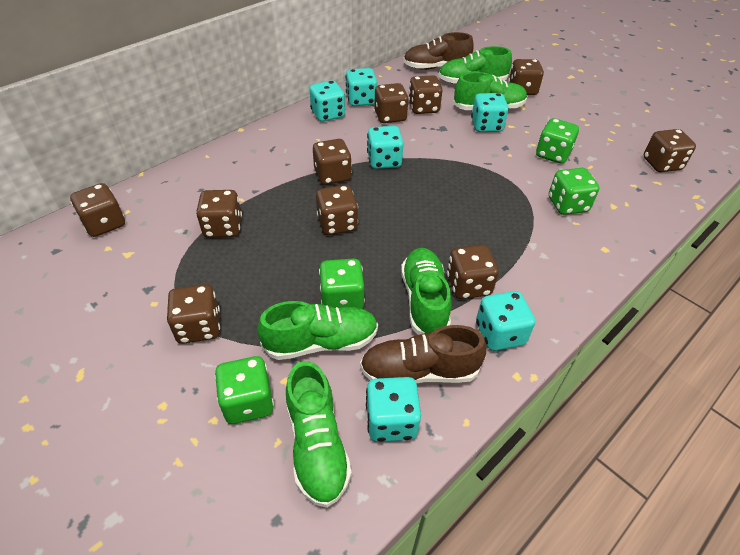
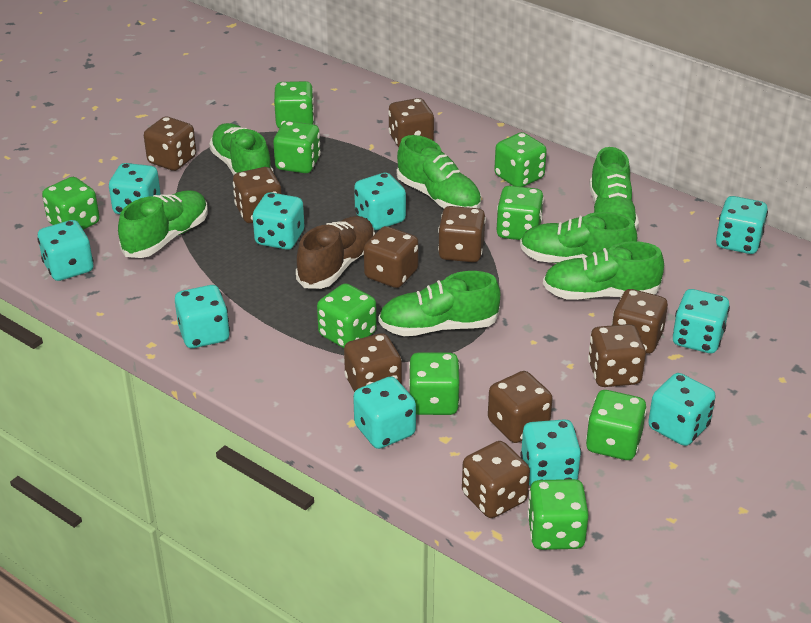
brown shoe: [360,325,486,384] [403,32,474,70] = 2 -> [296,216,375,289] = 1
green dice: [215,356,274,424] [319,259,365,309] [536,118,579,164] [549,168,599,215] = 4 -> [42,177,100,230] [273,121,321,173] [274,81,314,129] [317,283,377,348] [409,352,460,415] [494,132,547,187] [497,186,544,240] [527,479,589,550] [586,390,647,460] = 9
green shoe: [257,301,378,360] [286,361,352,508] [401,248,452,335] [438,46,512,84] [453,72,527,110] = 5 -> [118,190,208,258] [209,123,274,175] [379,271,500,336] [397,135,481,209] [520,212,637,263] [543,241,664,300] [589,147,639,230] = 7
turquoise dice: [309,80,345,122] [346,68,377,106] [366,377,421,442] [367,126,404,169] [471,93,509,132] [476,291,535,351] = 6 -> [37,220,94,281] [109,163,161,214] [175,285,230,348] [253,192,304,250] [353,376,416,449] [354,173,406,230] [520,419,581,486] [648,373,716,446] [673,289,730,353] [716,196,768,254] = 10

